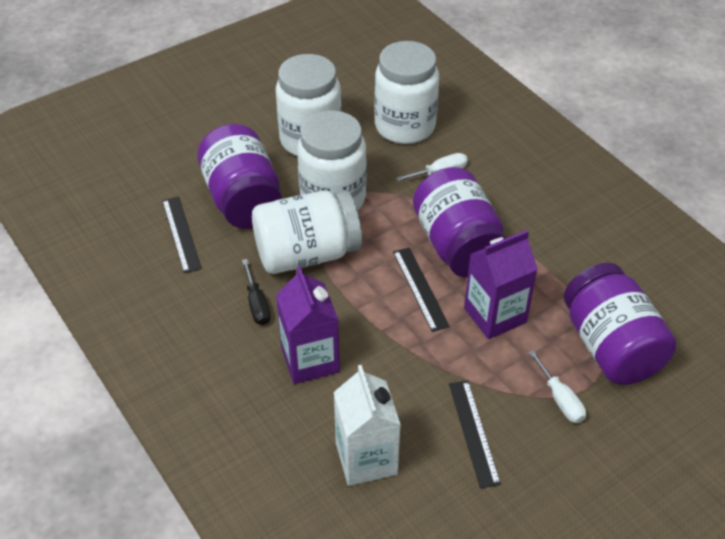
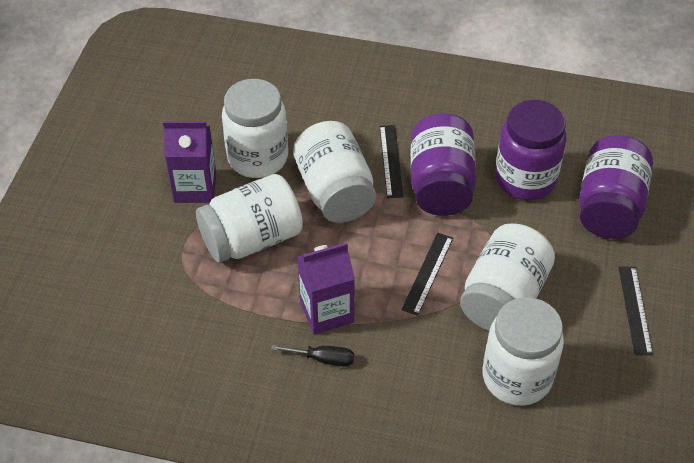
white carton: [334,365,401,486] = 1 -> none = 0
white jar: [252,190,362,274] [276,54,342,156] [297,111,367,211] [374,41,439,144] = 4 -> [196,174,303,263] [222,79,288,178] [293,121,376,223] [460,223,555,331] [483,297,564,406] = 5
white screwdriver: [396,153,468,181] [528,350,586,423] = 2 -> none = 0

